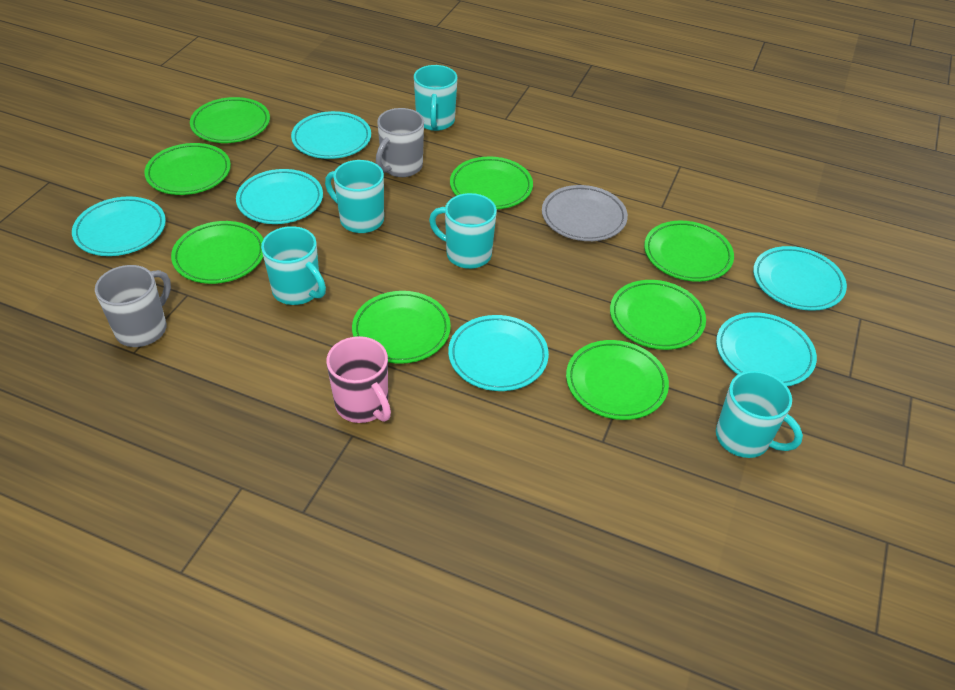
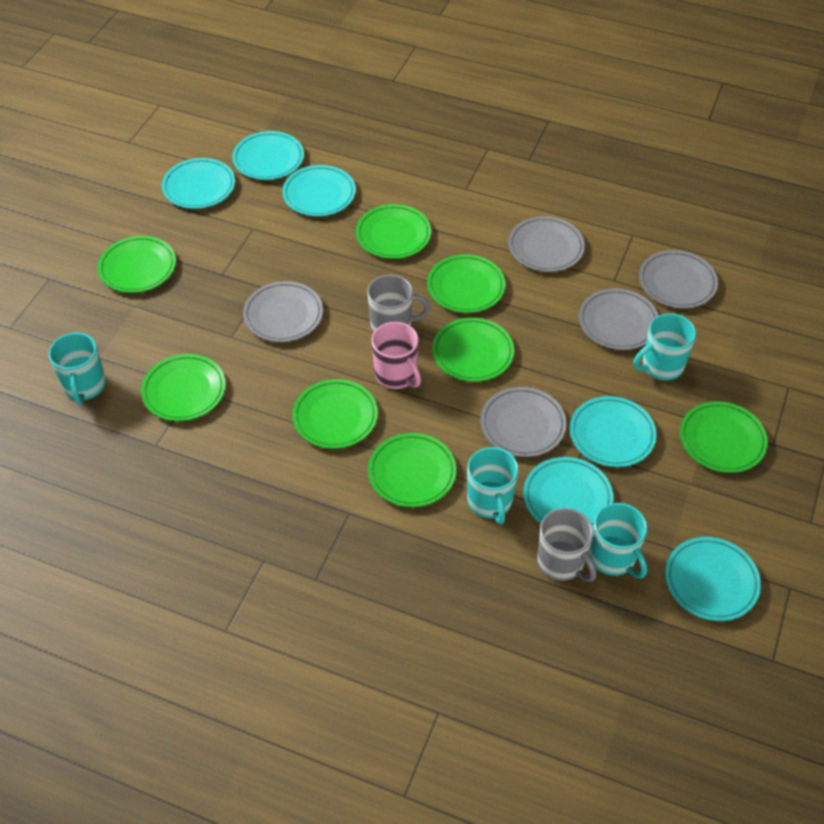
grey plate: [542,185,628,241] = 1 -> [243,281,323,342] [480,387,566,457] [508,216,585,272] [579,288,659,350] [639,250,718,308] = 5
turquoise mug: [261,226,326,305] [325,160,384,233] [414,65,457,131] [429,193,497,269] [716,371,803,458] = 5 -> [48,333,106,404] [467,447,519,524] [589,503,648,578] [634,313,696,381] = 4

